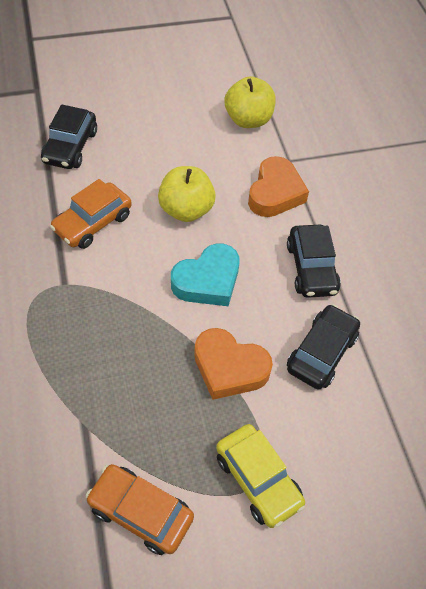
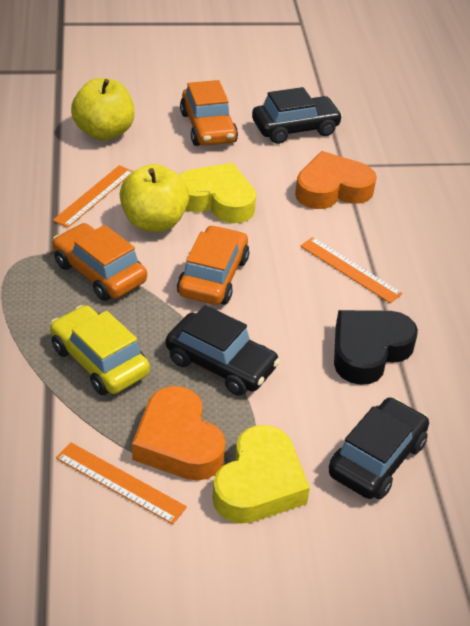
black heart: none = 0 -> [334,310,418,385] = 1
orange car: [50,179,132,249] [86,464,194,555] = 2 -> [53,223,147,301] [177,225,249,305] [180,80,238,146] = 3
orange ruler: none = 0 -> [53,165,133,228] [56,442,187,524] [300,237,403,303] = 3
turquoise heart: [171,243,240,306] = 1 -> none = 0
yellow heart: none = 0 -> [179,163,256,223] [212,425,310,524] = 2

